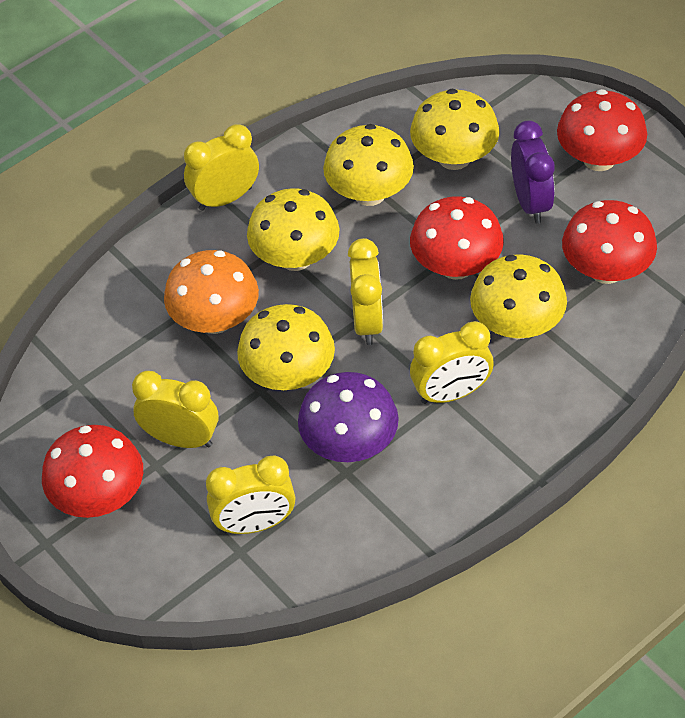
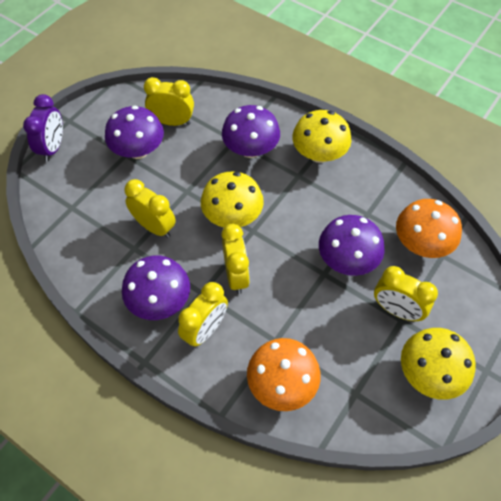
orange mushroom: [164,250,259,334] = 1 -> [247,338,321,411] [396,199,462,258] = 2
purple mushroom: [298,372,399,462] = 1 -> [105,106,164,159] [122,256,190,320] [222,105,280,158] [319,215,385,276] = 4
red mushroom: [42,425,143,518] [410,196,504,280] [557,89,647,171] [562,200,657,284] = 4 -> none = 0
yellow mushroom: [237,304,335,390] [247,189,340,271] [323,124,414,206] [410,89,500,170] [470,254,567,339] = 5 -> [201,171,264,227] [292,110,351,163] [401,328,476,400] = 3

